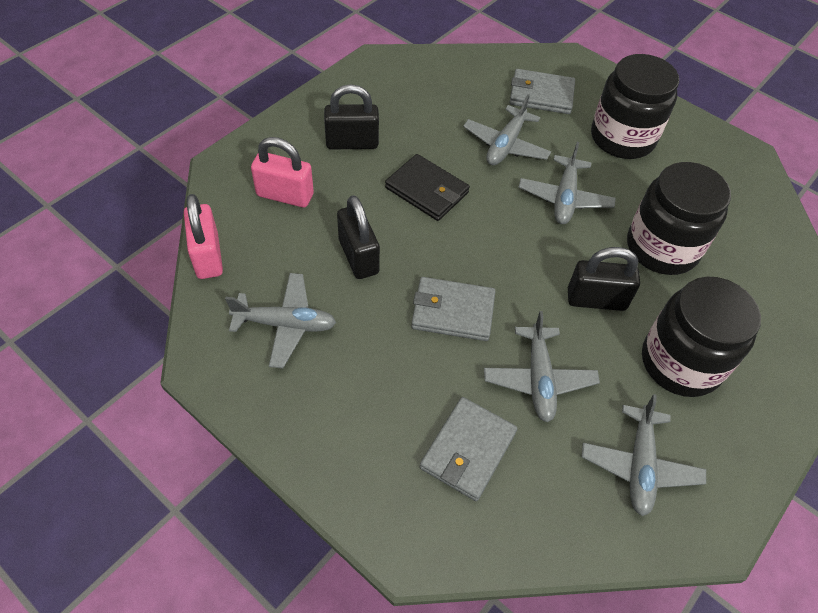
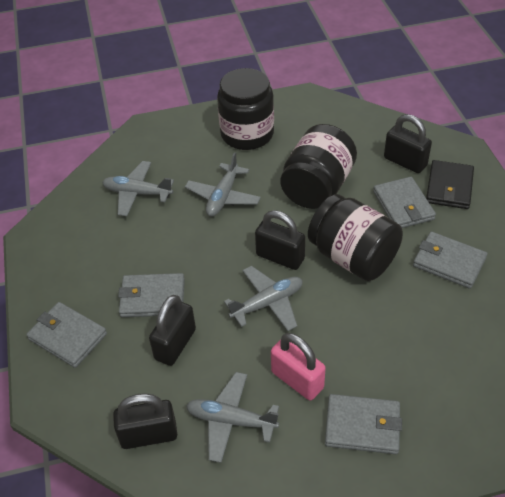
black padlock: [324,84,379,150] [337,195,380,279] [568,247,640,311] = 3 -> [113,393,177,449] [149,295,196,366] [255,210,305,270] [384,114,432,173] = 4
grey plane: [225,273,336,368] [463,94,551,165] [484,311,600,423] [519,142,616,224] [582,394,706,516] = 5 -> [102,161,174,216] [185,152,261,217] [186,372,279,463] [224,266,303,331] = 4
grey wallet: [411,277,495,341] [420,397,518,501] [509,69,575,114] = 3 -> [26,302,107,368] [118,273,185,317] [325,394,402,454] [373,177,436,228] [413,232,487,289] = 5
pink padlock: [184,194,223,279] [251,137,314,208] = 2 -> [271,333,326,400] = 1

